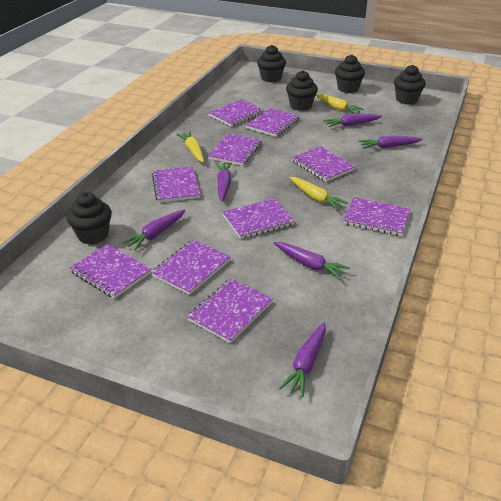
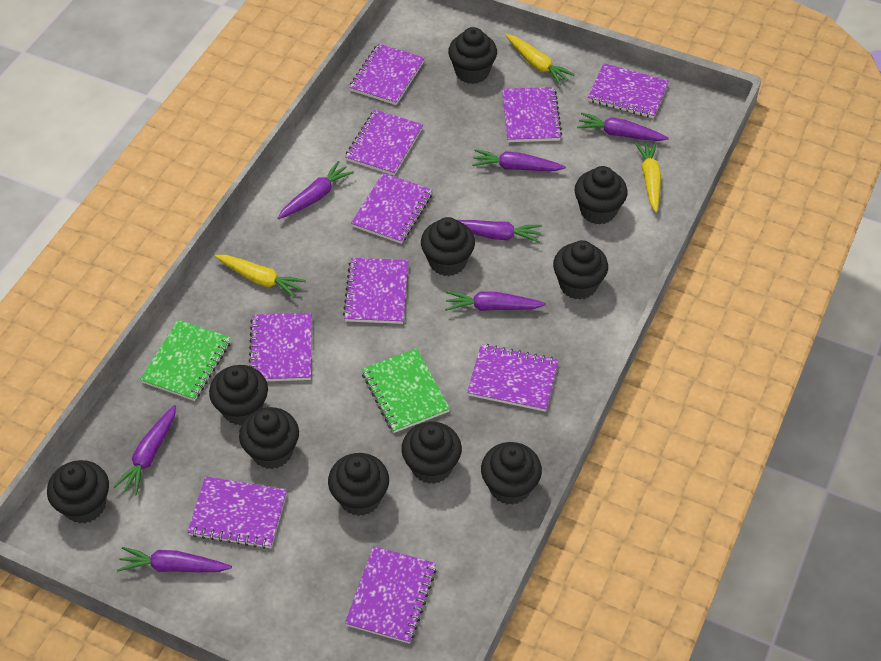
black cupcake: [66,192,112,244] [257,45,286,82] [286,70,318,111] [335,54,365,93] [394,65,426,104] = 5 -> [47,460,109,524] [209,365,268,426] [239,407,299,469] [328,453,389,516] [401,422,462,484] [421,217,475,276] [448,27,497,84] [481,442,542,505] [553,240,608,300] [574,166,628,224] = 10
green notebook: none = 0 -> [140,320,231,401] [362,348,450,433] = 2
purple carrot: [122,210,185,250] [216,163,232,201] [274,242,350,279] [279,322,326,397] [324,114,382,127] [359,135,422,149] = 6 -> [113,405,176,496] [117,547,232,572] [278,161,354,219] [445,291,546,311] [458,220,542,243] [472,149,566,171] [577,113,669,141] = 7

